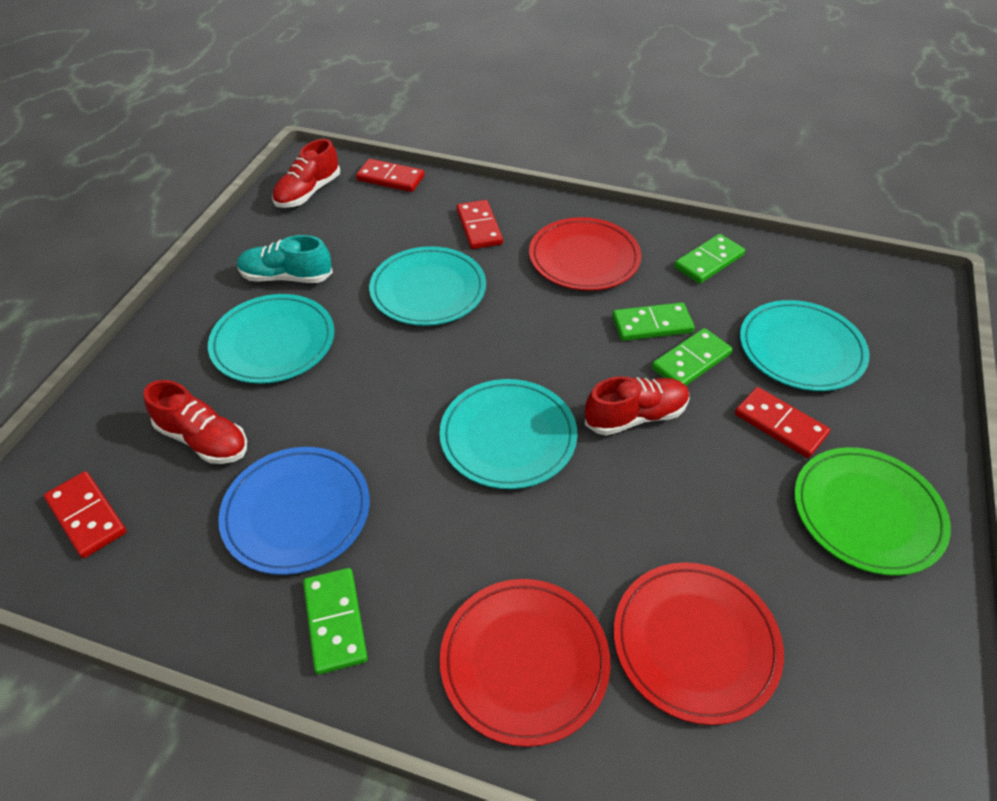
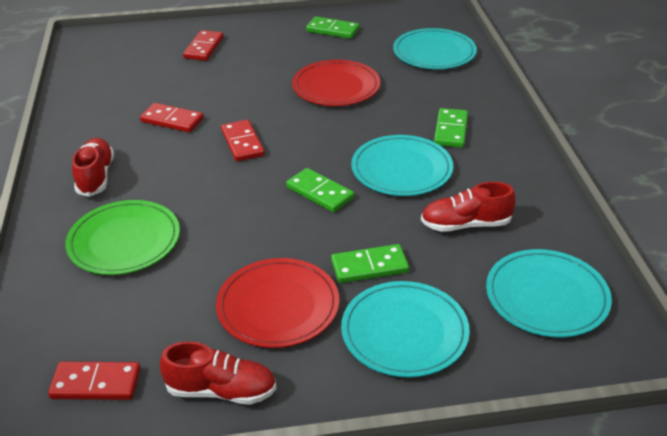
blue plate: [218,447,370,575] = 1 -> none = 0
red plate: [440,579,610,747] [529,217,641,291] [614,562,784,725] = 3 -> [216,258,339,348] [292,60,380,106] = 2
turquoise shoe: [237,235,333,283] = 1 -> none = 0

